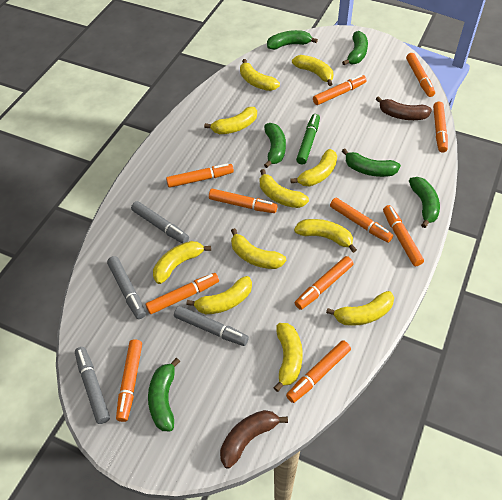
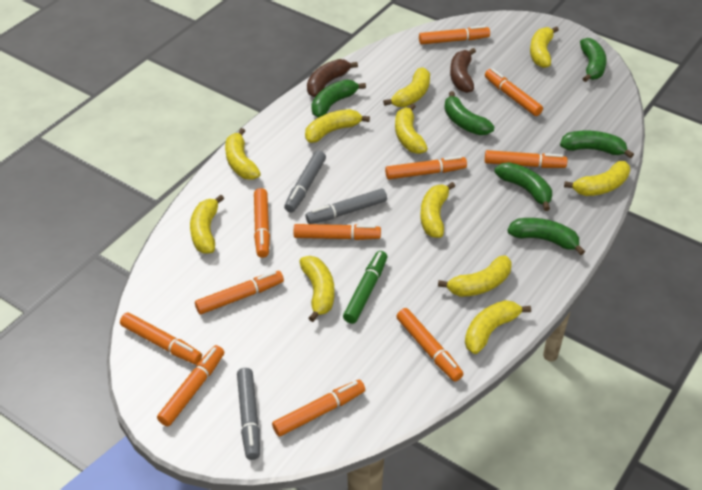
grey marker: [75,347,110,424] [107,256,146,319] [131,201,189,243] [174,306,249,346] = 4 -> [237,368,260,460] [284,151,326,212] [306,189,387,224] = 3

